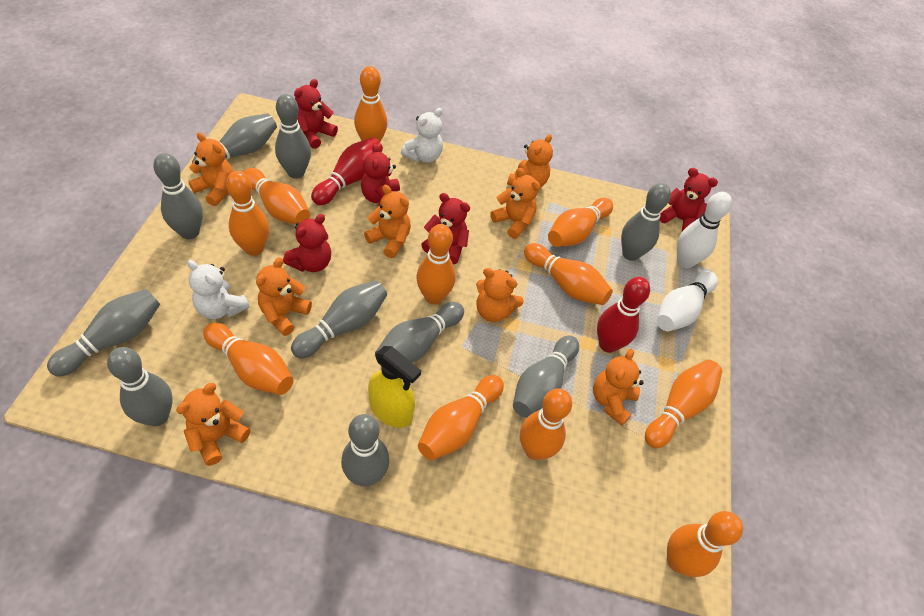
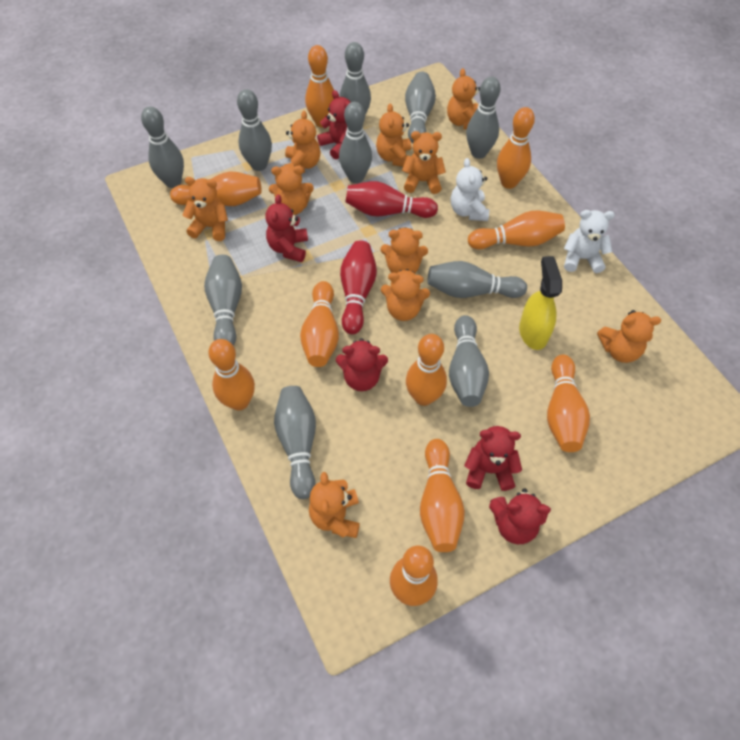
orange bowling pin: [203,323,293,395] [226,171,269,256] [243,168,310,224] [354,66,387,142] [416,224,455,304] [418,375,504,460] [520,388,572,460] [524,243,613,305] [548,198,613,247] [645,360,722,448] [667,511,743,577] = 11 -> [170,171,262,206] [208,339,255,410] [300,281,339,367] [305,45,334,128] [390,546,438,606] [406,334,447,406] [420,439,465,552] [468,211,565,249] [497,107,535,189] [547,355,590,452] = 10
orange teddy bear: [176,383,251,466] [188,132,233,206] [256,257,312,336] [364,185,411,258] [476,268,524,322] [491,168,540,239] [507,134,553,188] [593,349,644,425] = 8 -> [183,177,228,241] [269,165,314,215] [285,111,320,173] [309,472,360,538] [376,103,412,167] [380,227,428,273] [381,269,430,321] [402,131,446,194] [447,68,480,130] [597,310,661,363] = 10
white bowling pin: [657,271,718,331] [677,192,732,268] = 2 -> none = 0

